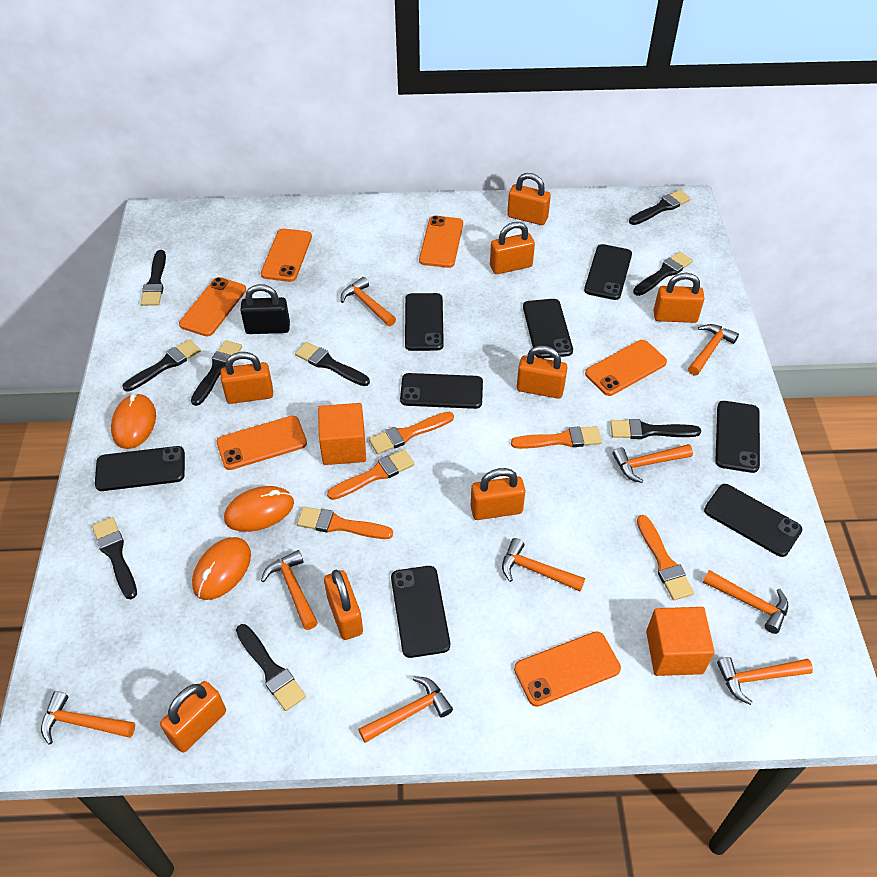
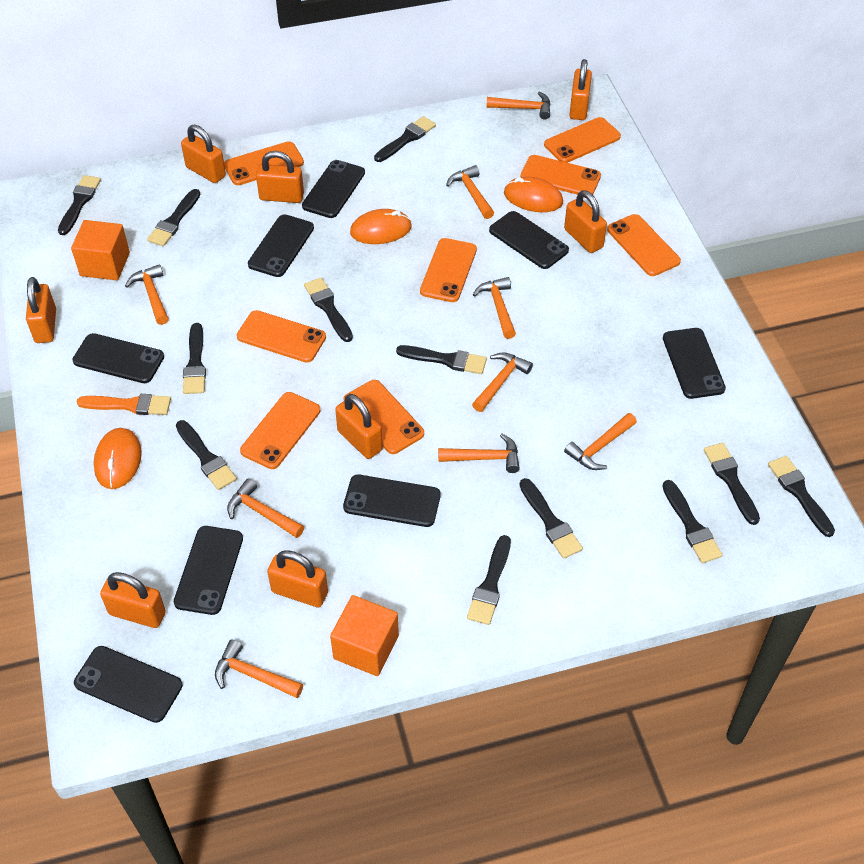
black brush: [92,517,137,599] [122,339,201,392] [141,250,166,306] [191,340,242,406] [236,624,306,711] [295,342,370,386] [610,419,701,439] [629,190,691,225] [633,251,693,296] = 9 -> [58,175,101,235] [147,189,200,246] [176,420,237,490] [183,323,206,394] [304,278,353,342] [374,116,436,162] [396,345,487,374] [467,535,511,625] [519,478,583,559] [662,480,722,563] [704,443,760,525] [768,456,835,537] = 12
black padlock: [240,284,290,334] = 1 -> none = 0
orange brush: [297,507,393,539] [327,449,415,500] [369,412,454,454] [511,426,602,449] [637,515,694,600] = 5 -> [77,394,171,415] = 1
orange phone: [179,277,246,336] [216,416,307,470] [261,228,312,282] [419,216,463,268] [514,631,621,707] [585,340,667,396] = 6 -> [224,141,304,185] [237,310,326,363] [240,392,320,469] [344,380,424,454] [420,238,477,302] [521,155,601,195] [544,117,621,163] [607,214,681,276] = 8

